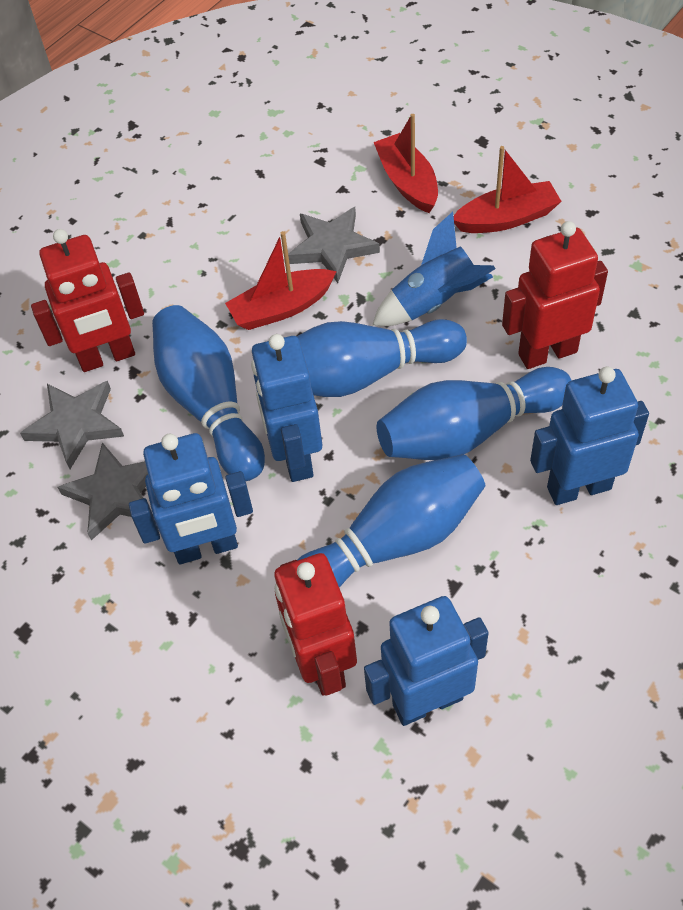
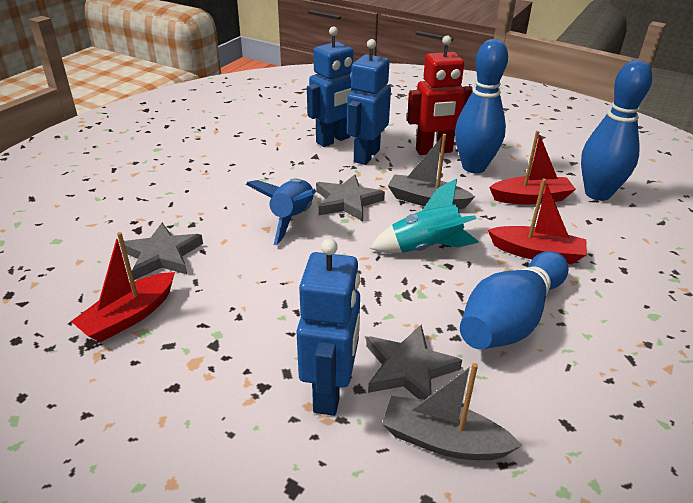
blue bowling pin: [152,305,265,481] [297,319,467,397] [297,454,485,588] [377,367,572,460] = 4 -> [455,39,508,173] [460,251,569,350] [581,60,652,201] = 3
blue robot: [129,433,253,564] [251,334,322,482] [364,596,488,726] [530,367,649,505] = 4 -> [296,239,360,416] [307,27,353,147] [347,39,391,165] = 3
grey boat: none = 0 -> [382,363,522,460] [388,134,475,209] = 2
red robot: [31,229,144,372] [274,553,357,696] [502,221,608,369] = 3 -> [407,36,473,155] = 1
turquoise rocket: none = 0 -> [370,178,479,253] = 1

